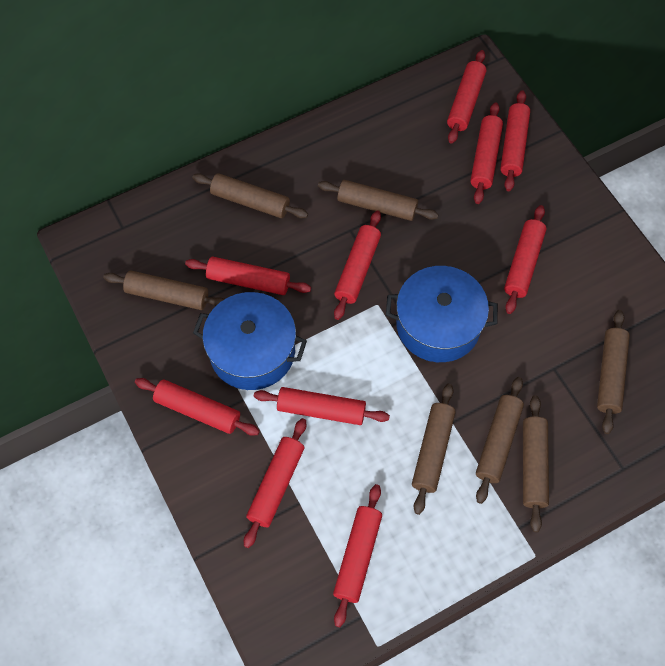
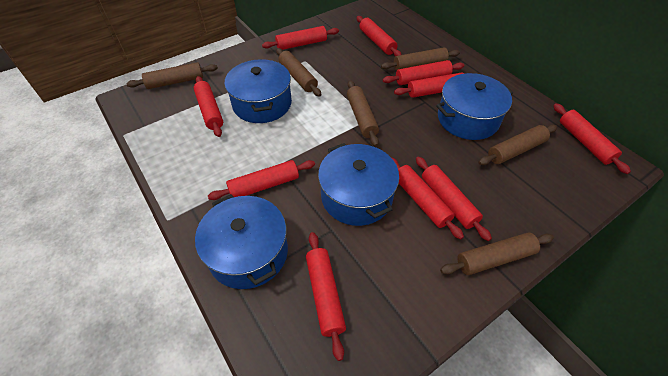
blue pot: [193,292,307,390] [386,266,498,362] = 2 -> [195,195,288,289] [225,59,292,123] [318,143,399,226] [436,73,513,140] = 4
brown rolling pin: [103,270,225,310] [192,173,308,218] [318,180,439,221] [412,383,456,515] [476,377,524,504] [523,395,549,532] [597,310,630,434] = 7 -> [126,62,218,89] [276,48,321,97] [347,80,379,147] [381,47,460,71] [440,233,554,275] [478,125,557,165] = 6

